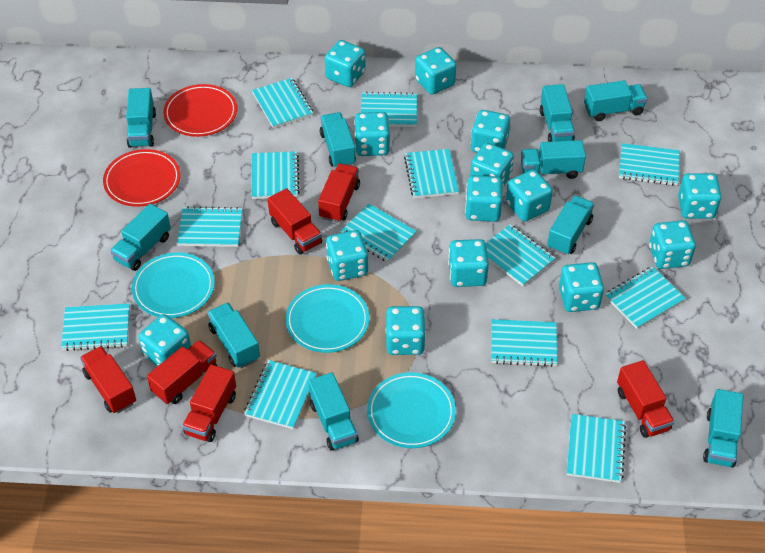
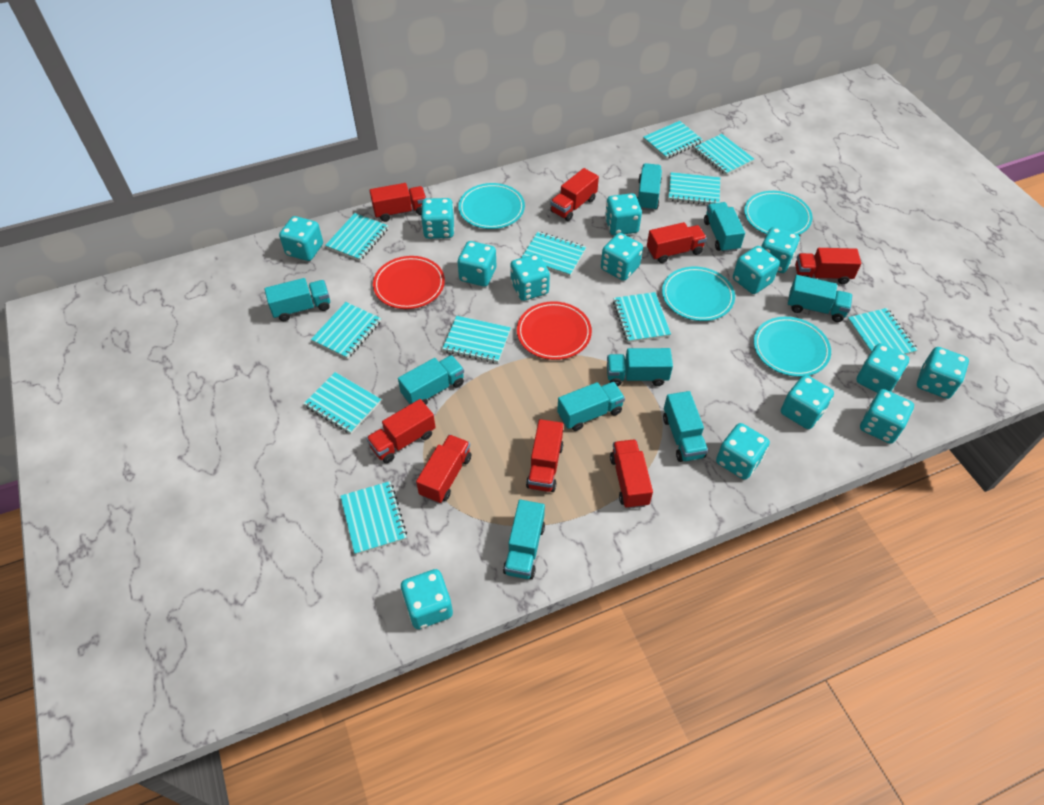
red truck: [80,346,136,413] [147,340,217,404] [182,364,236,442] [268,188,322,254] [318,163,360,223] [617,360,674,438] = 6 -> [366,399,436,463] [370,183,427,222] [416,434,471,503] [526,419,563,492] [550,168,599,221] [610,439,653,509] [647,222,707,263] [795,248,861,284] = 8
turquoise notebook: [61,303,130,351] [177,206,243,247] [244,360,317,429] [251,151,300,199] [252,78,313,128] [340,204,417,262] [361,92,417,127] [404,149,459,198] [486,224,555,286] [491,319,558,367] [566,414,626,483] [605,266,686,329] [619,143,680,186] = 13 -> [304,372,381,434] [311,302,381,359] [325,213,388,261] [340,481,407,555] [442,316,511,363] [521,232,586,276] [613,292,671,343] [643,121,703,159] [668,172,720,205] [694,134,754,175] [847,308,918,355] = 11
turquoise plate: [132,253,215,318] [285,284,370,353] [367,372,456,448] = 3 -> [458,183,525,229] [662,267,735,321] [744,191,813,235] [754,317,831,377] = 4
turquoise truck: [110,204,171,271] [126,88,156,148] [207,302,260,368] [308,372,359,451] [320,112,356,167] [521,140,586,179] [540,84,575,142] [547,196,594,255] [584,80,647,121] [703,389,743,468] = 10 -> [264,278,330,321] [398,355,464,405] [503,500,545,579] [557,382,625,431] [607,348,673,386] [637,163,662,211] [663,391,708,462] [704,202,745,253] [788,275,853,322] = 9

